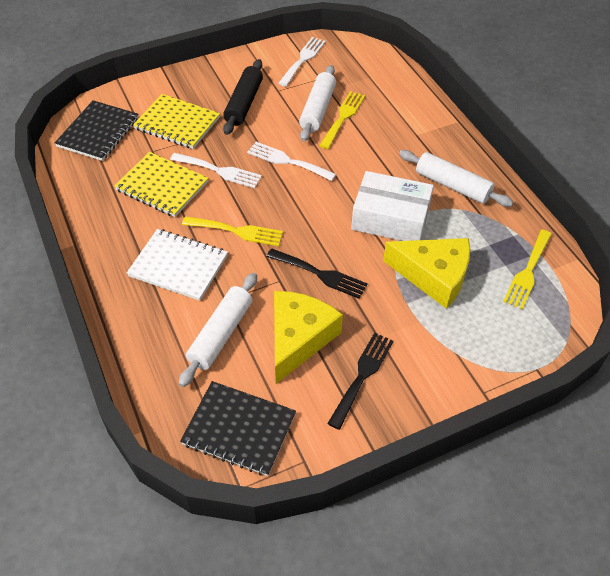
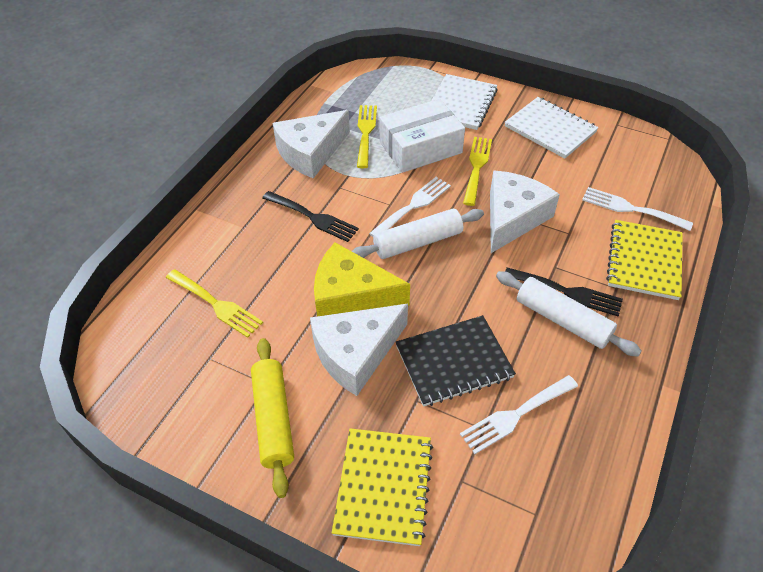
black notebook: [55,100,139,161] [180,381,296,476] = 2 -> [396,315,516,406] = 1
black rolling pin: [223,59,263,135] = 1 -> none = 0
white cheese: none = 0 -> [273,110,350,178] [310,304,408,396] [490,170,560,253] = 3
white notebook: [127,229,228,301] = 1 -> [431,74,498,130] [505,97,599,159] = 2
white rolling pin: [179,273,257,387] [299,65,336,142] [399,150,514,207] = 3 -> [352,209,484,259] [496,271,642,357] = 2
yellow cheese: [274,291,343,384] [383,238,470,309] = 2 -> [314,242,410,317] = 1
yellow rolling pin: none = 0 -> [251,338,294,498] = 1

